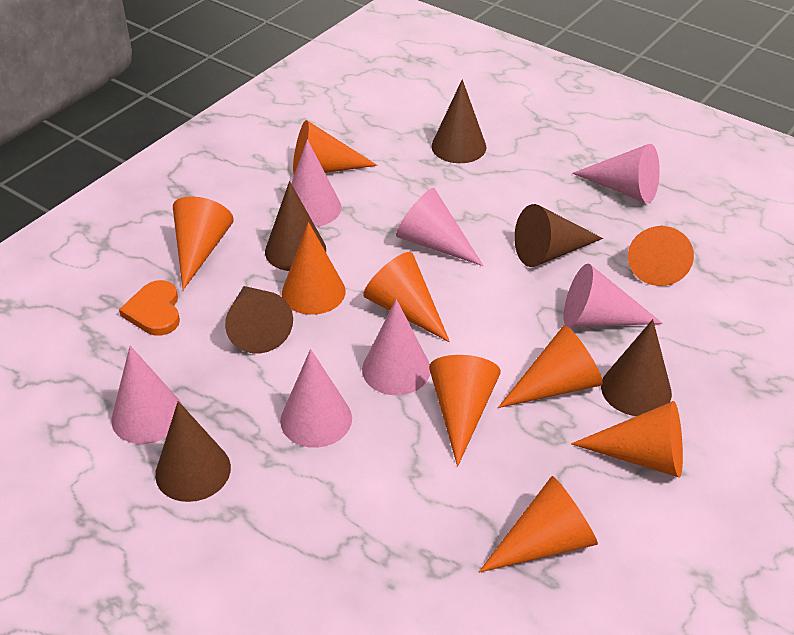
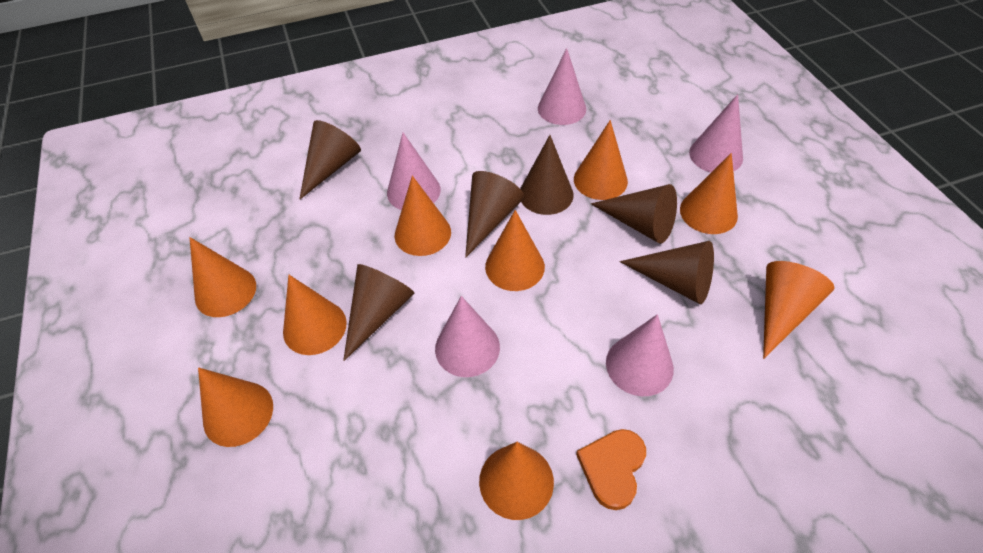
pink cone: [111,346,183,444] [280,349,352,448] [291,139,342,227] [362,299,430,395] [396,188,484,266] [563,264,663,327] [572,144,660,203] = 7 -> [387,133,441,210] [435,296,500,377] [538,48,586,125] [606,314,674,396] [689,94,743,173] = 5

